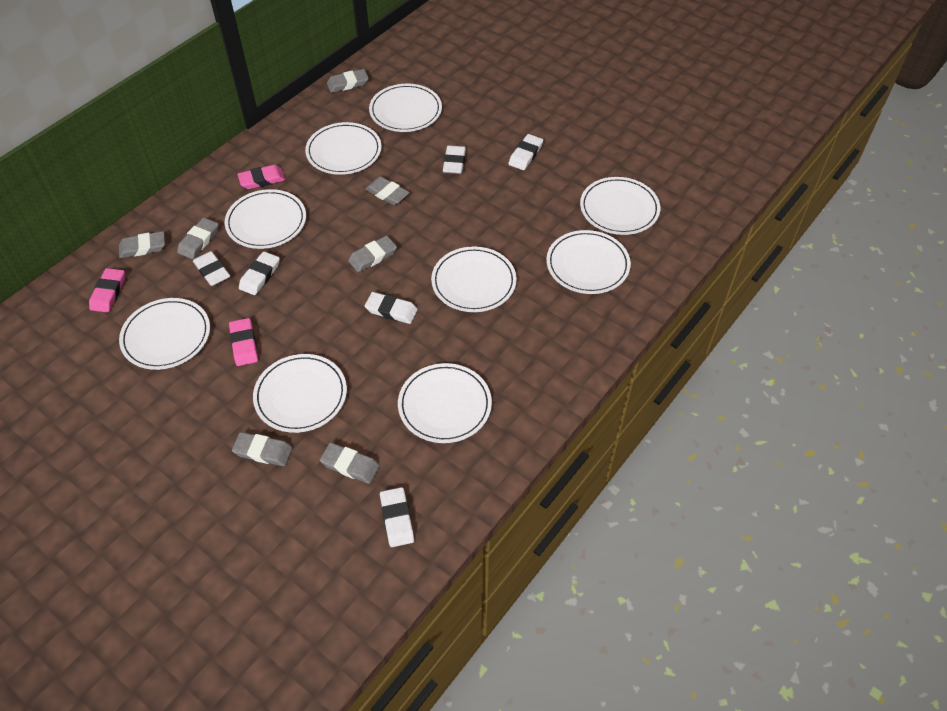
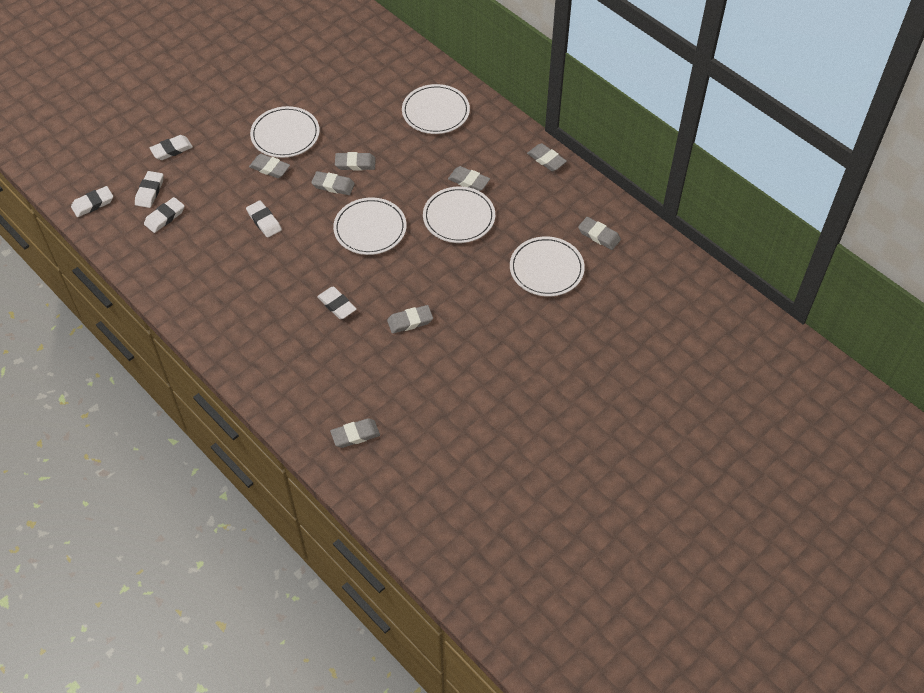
grey eraser: [119,231,165,258] [177,218,219,259] [232,432,292,466] [320,442,380,484] [327,69,369,93] [348,236,397,272] [365,176,410,205] = 7 -> [249,154,290,178] [311,171,355,195] [330,418,380,448] [335,152,376,171] [387,305,433,334] [448,166,490,191] [527,143,567,171] [578,217,621,250] = 8
pink eraser: [89,268,125,313] [229,318,258,366] [237,165,286,189] = 3 -> none = 0
white plate: [119,298,210,370] [225,189,306,249] [253,354,347,433] [305,122,381,175] [369,84,442,132] [398,363,492,443] [431,246,517,312] [546,230,631,294] [580,177,660,235] = 9 -> [250,106,320,158] [333,197,407,255] [402,84,470,134] [423,187,495,243] [510,236,585,297] = 5

